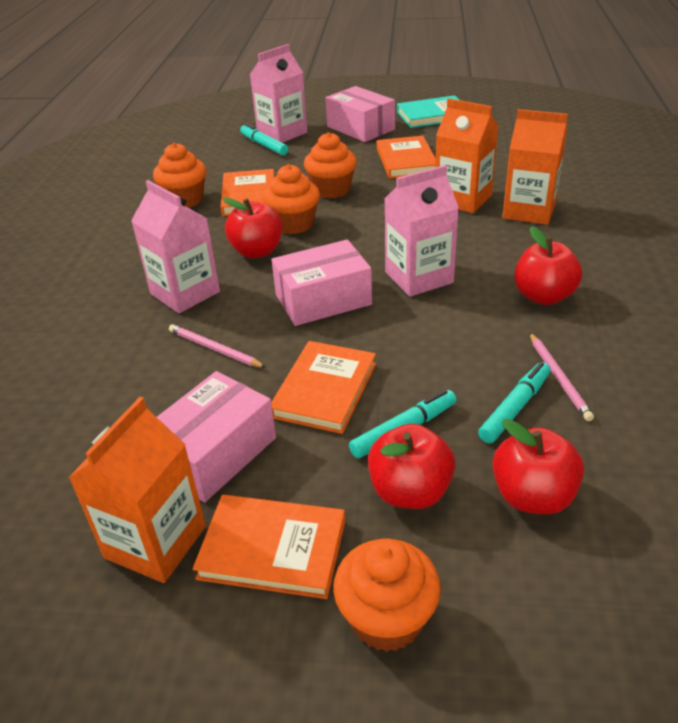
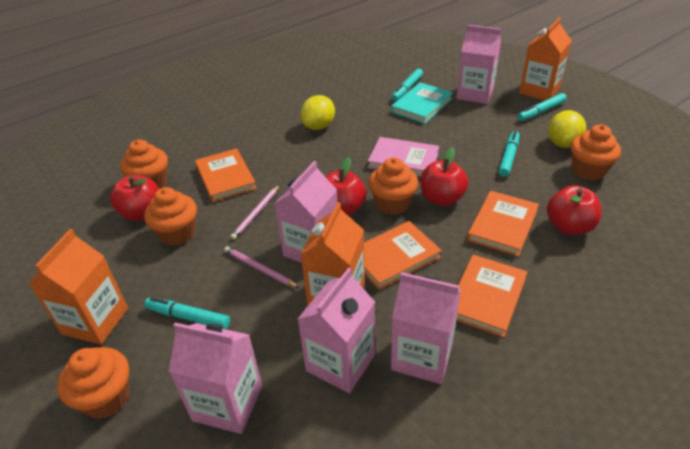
orange cupcake: [153,143,206,208] [263,164,320,234] [304,132,357,199] [333,538,441,652] = 4 -> [57,347,130,419] [120,140,168,189] [144,187,197,246] [368,157,418,215] [571,125,621,180] = 5
pink book: none = 0 -> [368,137,439,177] = 1
pink box: [157,371,276,502] [271,239,372,326] [325,86,395,142] = 3 -> none = 0
pink carton: [131,180,220,313] [250,44,307,143] [384,165,459,297] = 3 -> [169,323,262,434] [274,161,338,263] [297,268,375,393] [391,272,461,384] [456,25,501,104] = 5
turquoise marker: [240,123,288,155] [349,390,456,459] [478,362,551,443] = 3 -> [145,297,230,329] [391,69,423,101] [499,131,520,177] [517,93,567,121] = 4
yellow lemon: none = 0 -> [300,95,335,130] [548,110,586,148] = 2

